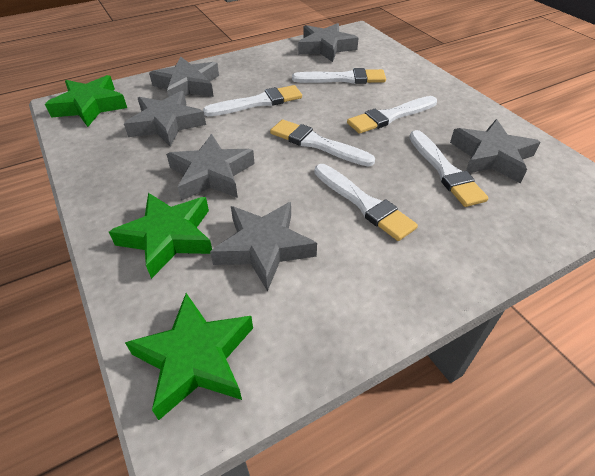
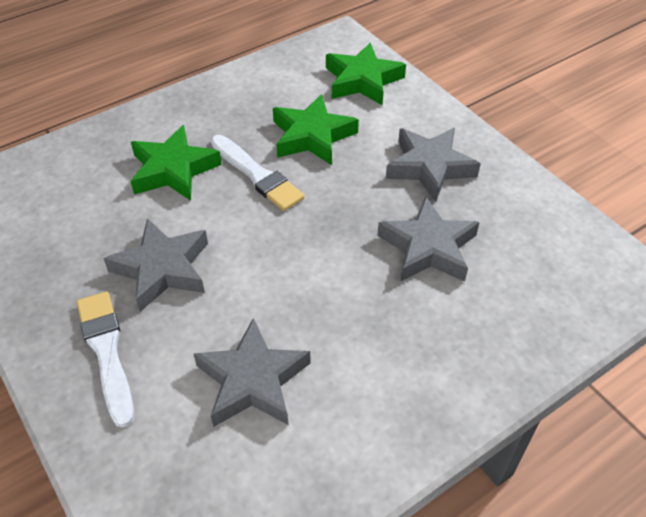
grey star: [124,91,206,147] [149,56,219,97] [166,134,255,201] [210,202,317,292] [298,23,359,62] [450,119,541,183] = 6 -> [103,218,208,312] [194,318,311,427] [377,196,480,282] [386,128,481,202] = 4
white brush: [203,85,302,116] [270,119,375,166] [292,68,386,84] [315,164,418,241] [347,96,437,134] [409,130,488,207] = 6 -> [77,291,134,428] [211,135,304,211] = 2

